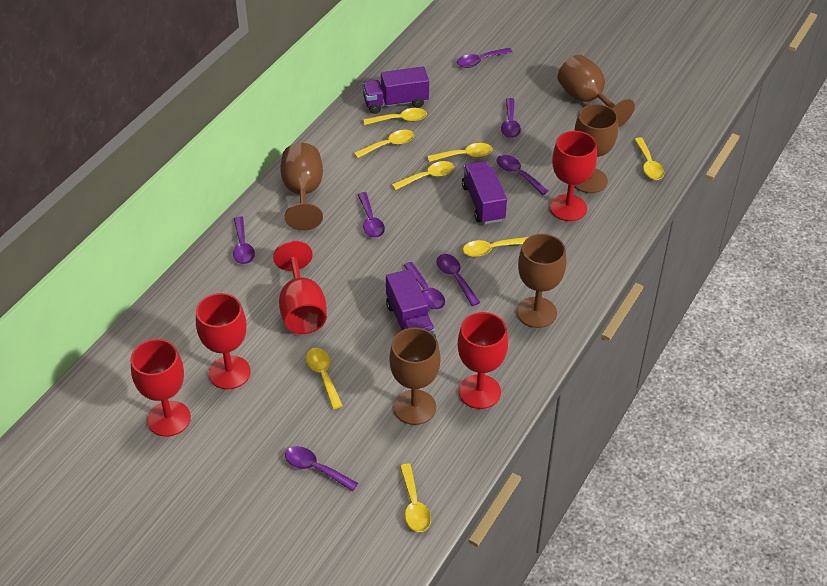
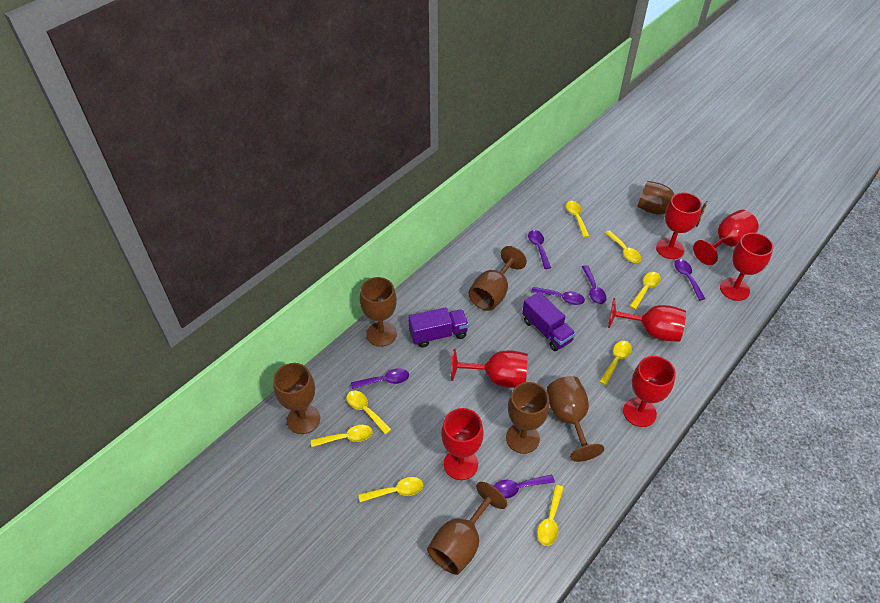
brown goblet: [280,143,323,231] [389,328,441,425] [517,234,566,328] [557,55,635,127] [574,104,618,193] = 5 -> [273,363,320,434] [360,277,397,347] [427,482,507,575] [469,246,527,311] [506,382,549,454] [547,376,604,462] [637,181,708,227] = 7
purple spoon: [233,216,255,264] [285,446,358,491] [358,192,385,238] [404,262,445,310] [436,254,480,306] [457,48,512,68] [497,155,548,195] [501,98,521,138] = 8 -> [351,368,409,389] [494,474,555,499] [528,230,551,269] [531,287,585,305] [582,265,606,304] [674,259,705,301] = 6
purple truck: [362,66,429,114] [386,269,436,337] [462,161,507,224] = 3 -> [408,307,469,348] [522,292,576,351] = 2
red goblet: [130,339,191,437] [196,293,251,389] [273,241,327,334] [458,312,508,409] [550,131,597,221] = 5 -> [441,408,484,480] [451,349,528,388] [608,298,686,342] [623,356,676,427] [656,192,702,259] [693,210,759,265] [720,233,773,301] = 7

